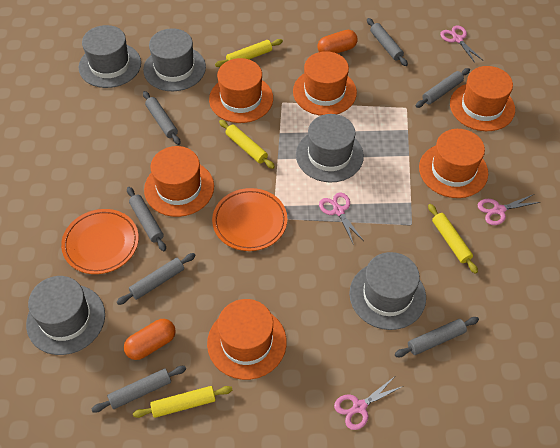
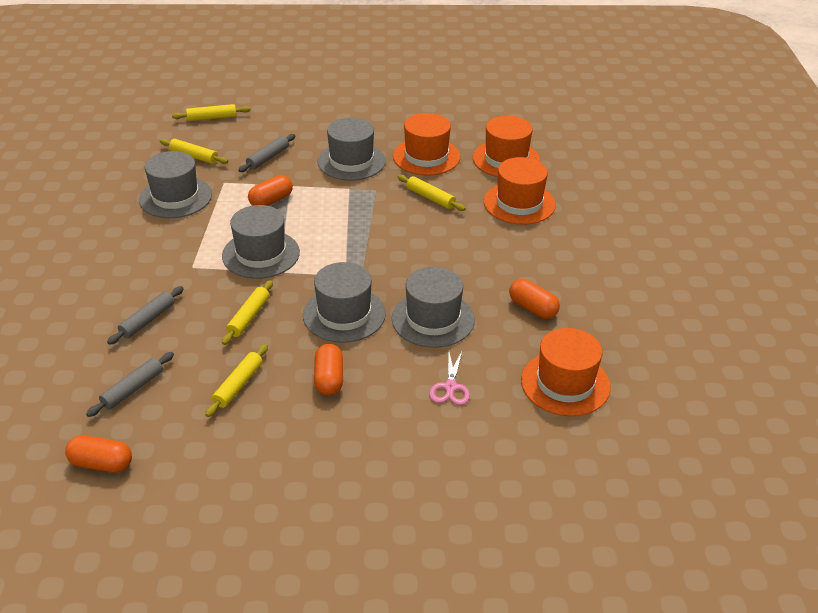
grey rolling pin: [92,366,186,412] [117,253,196,305] [127,187,166,251] [143,91,181,145] [367,18,408,66] [395,317,479,357] [416,68,470,108] = 7 -> [86,352,174,417] [107,286,184,345] [238,134,295,172] = 3
orange capsule: [124,319,175,360] [318,30,357,53] = 2 -> [65,435,132,473] [248,175,293,206] [314,344,343,396] [509,279,560,319] = 4
orange hat: [144,146,214,217] [207,299,287,380] [209,58,273,123] [293,51,357,116] [419,129,488,198] [450,66,515,131] = 6 -> [393,113,460,176] [472,116,540,177] [484,157,556,225] [521,328,611,416] = 4
orange plate: [61,209,139,274] [212,188,287,251] = 2 -> none = 0
pink scissors: [319,193,364,245] [334,377,403,430] [440,26,483,63] [478,194,540,225] = 4 -> [429,349,470,405] = 1
yellow rolling pin: [133,386,232,418] [215,39,283,67] [219,120,275,169] [428,204,478,274] = 4 -> [160,139,228,164] [172,104,250,121] [205,344,268,417] [222,280,273,345] [398,175,466,211] = 5

